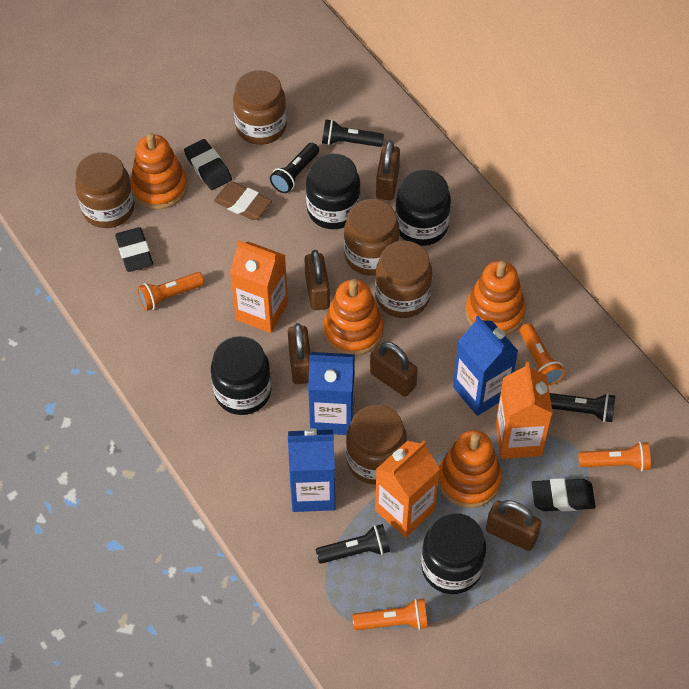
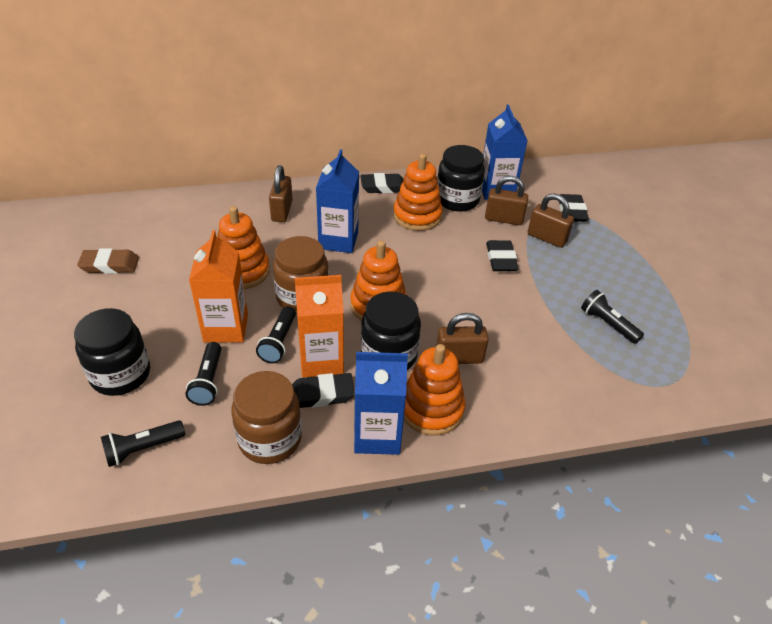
black eraser: [115,227,153,272] [184,139,232,190] [532,478,596,511] = 3 -> [292,373,355,408] [360,173,403,194] [486,240,519,271] [559,194,589,222] = 4
black jar: [211,336,271,415] [306,153,361,229] [395,170,451,246] [421,513,486,594] = 4 -> [74,308,150,396] [361,292,421,370] [437,145,485,211] = 3
brown jar: [75,152,134,228] [233,70,287,145] [344,199,400,276] [346,405,407,485] [375,241,432,318] = 5 -> [232,371,302,464] [273,236,329,314] = 2
brown padlock: [288,323,311,384] [304,250,330,310] [370,341,418,397] [376,140,400,200] [486,500,542,551] = 5 -> [269,165,293,222] [436,313,489,364] [485,176,528,225] [528,193,574,248] = 4
orange carton: [230,240,288,333] [375,441,440,537] [495,362,553,459] = 3 -> [189,230,248,343] [295,275,344,378] = 2
orange flashlight: [137,272,204,311] [352,598,428,630] [520,323,565,386] [578,442,651,471] = 4 -> none = 0

